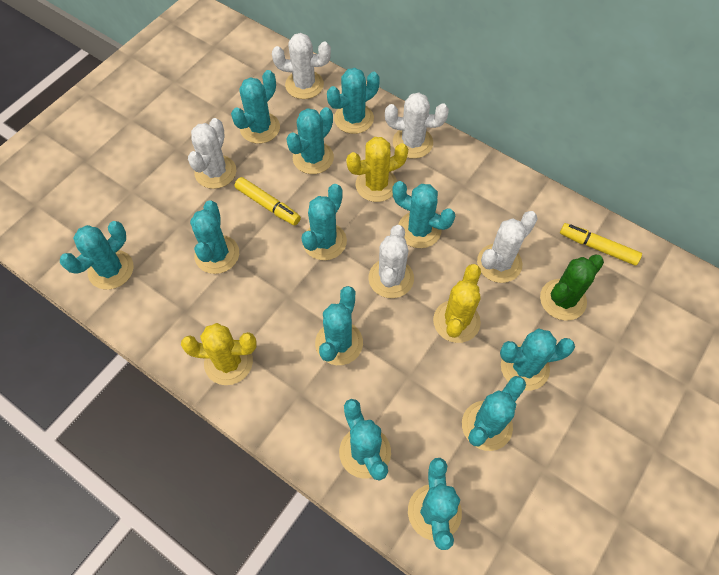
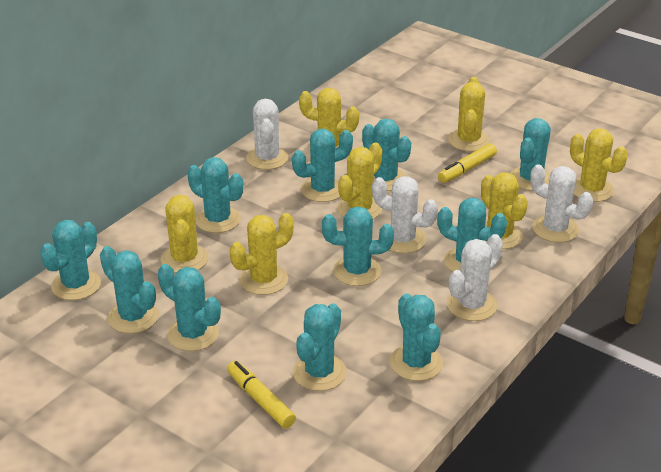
green cactus: [540,255,604,321] = 1 -> none = 0
turquoise cactus: [60,221,134,290] [190,200,239,274] [231,70,280,144] [286,107,334,174] [302,184,347,260] [315,286,363,365] [327,68,380,134] [339,399,391,481] [392,181,455,248] [408,458,462,550] [462,376,526,451] [500,328,575,391] = 12 -> [40,220,101,300] [100,246,159,334] [158,264,221,351] [187,157,243,233] [292,129,353,202] [293,303,347,391] [322,206,394,286] [362,119,411,191] [390,294,443,381] [437,198,507,272] [510,118,551,191] = 11
white cactus: [188,118,236,189] [272,33,331,99] [368,225,414,298] [385,93,449,159] [477,211,538,283] = 5 -> [246,99,289,170] [372,176,438,253] [447,234,503,321] [530,164,593,243] = 4
yellow cactus: [181,323,257,385] [346,137,408,202] [433,264,481,343] = 3 -> [161,195,209,273] [230,213,294,295] [299,88,359,150] [337,143,382,219] [448,77,490,152] [481,172,528,249] [570,128,628,202] = 7

